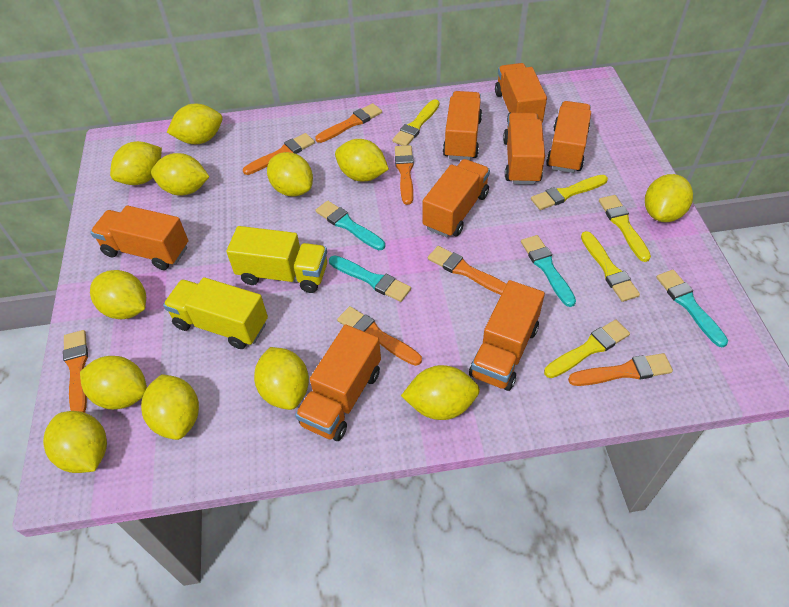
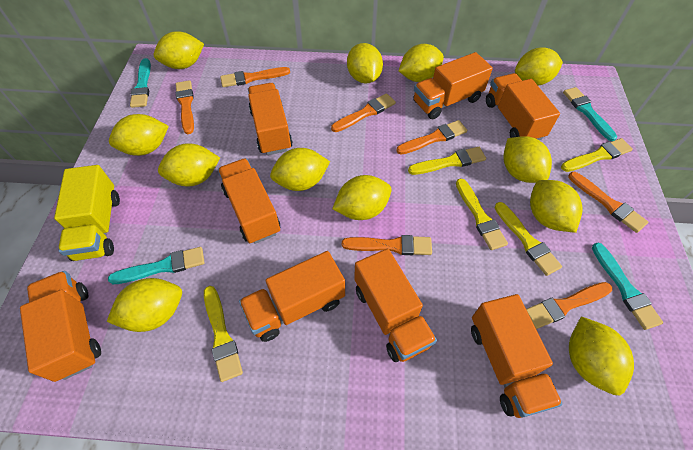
yellow truck: [163,277,268,349] [226,226,327,293] = 2 -> [54,165,120,261] = 1

